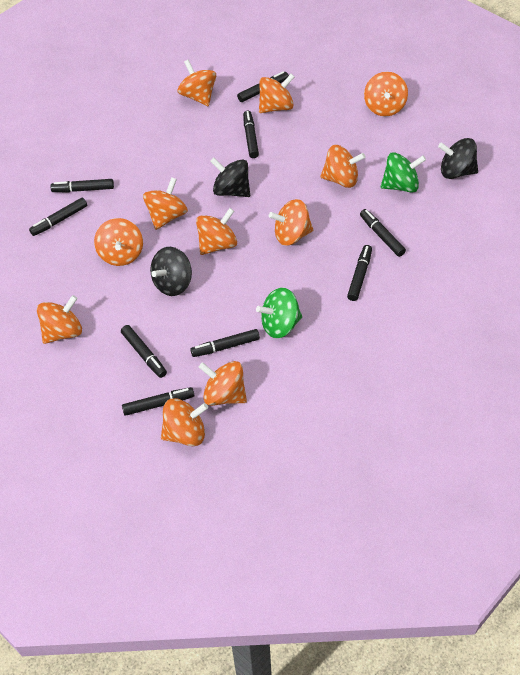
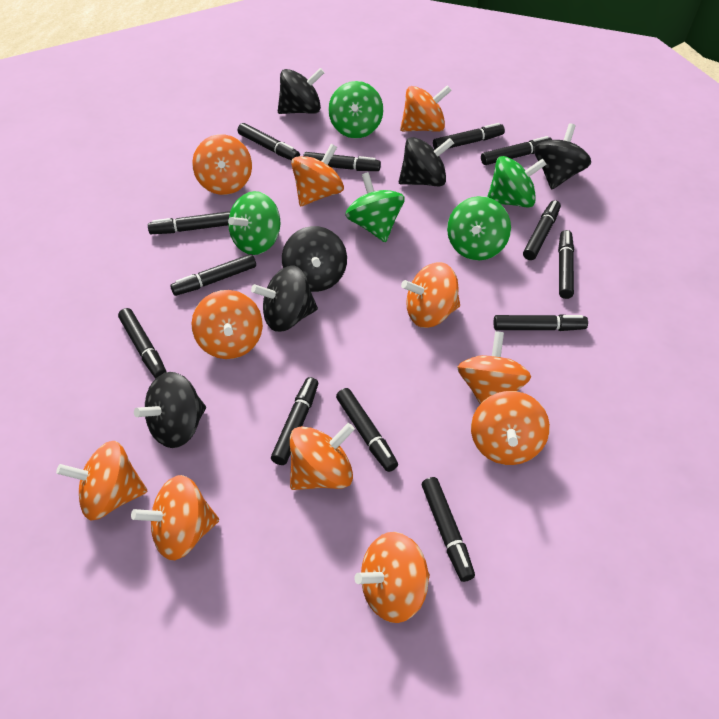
black marker: [29,198,87,236] [51,179,114,192] [121,325,167,378] [122,387,194,416] [190,329,260,357] [237,71,289,102] [243,111,259,158] [347,245,372,301] [360,209,406,257] = 9 -> [118,308,166,378] [148,211,230,234] [170,254,256,296] [238,123,300,161] [271,377,318,465] [303,152,381,171] [336,388,398,472] [422,477,475,582] [433,123,505,149] [481,136,552,165] [494,314,588,331] [523,200,561,260] [558,230,574,299] = 13
black spinning top: [150,247,192,296] [210,157,250,197] [438,138,478,179] = 3 -> [134,372,206,448] [251,266,318,332] [278,68,325,114] [282,226,347,292] [399,137,454,187] [534,123,591,189] = 6
green spinning top: [256,288,302,338] [381,152,426,193] = 2 -> [228,191,280,255] [328,81,383,138] [345,172,405,242] [447,196,511,260] [487,156,547,208] = 5

